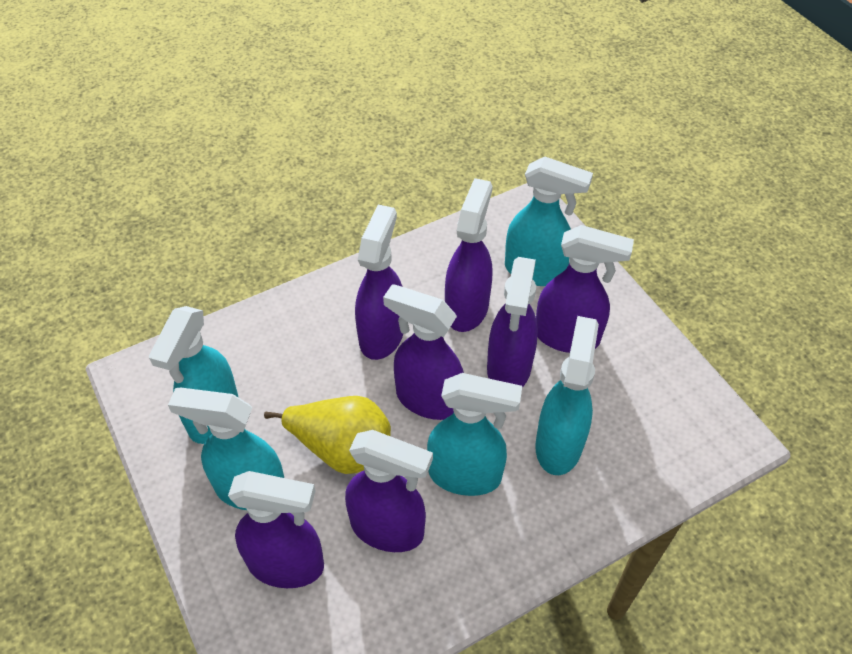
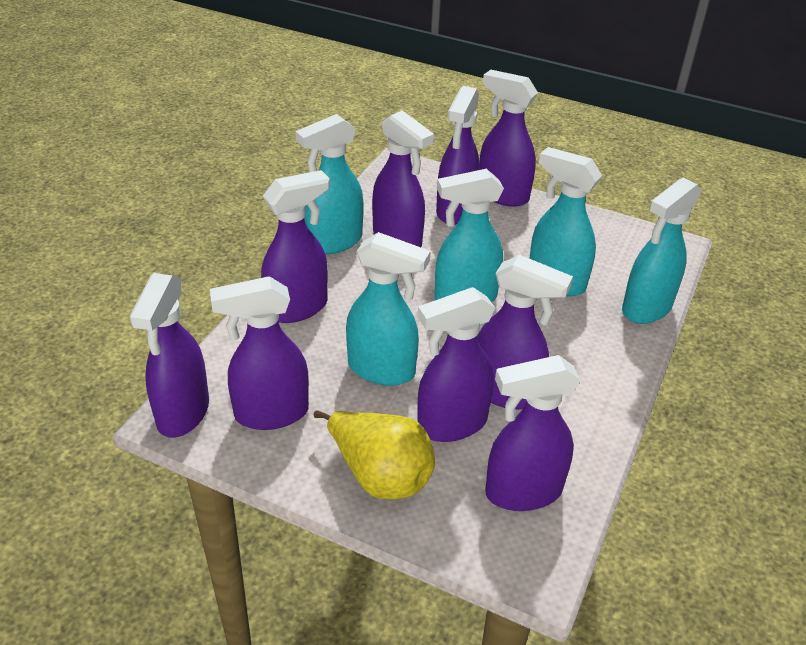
purple spray bottle: [228,471,324,588] [345,430,433,552] [355,205,403,360] [383,284,464,420] [445,178,493,332] [487,257,538,387] [536,225,634,353] = 7 -> [129,273,209,438] [210,276,309,430] [261,170,330,323] [372,110,434,247] [417,287,495,442] [436,86,480,225] [477,255,573,410] [480,70,538,207] [485,355,581,511] = 9

